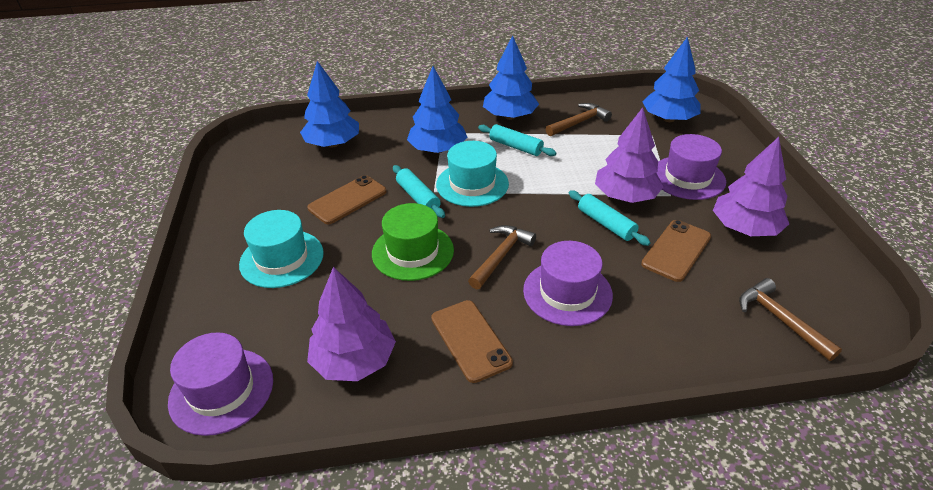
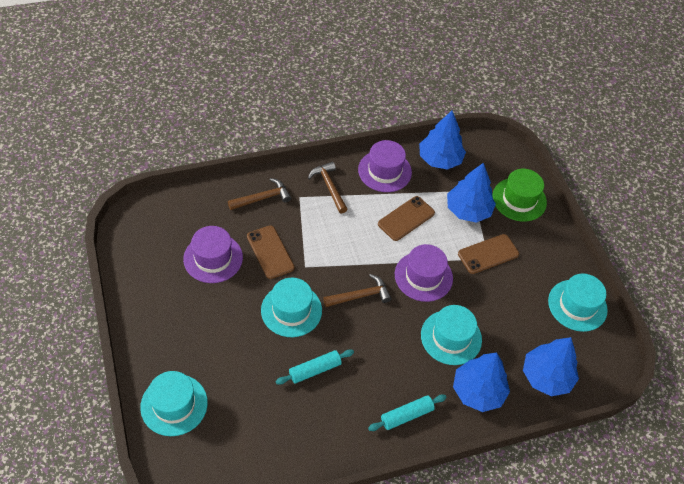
purple tree: [307,267,396,381] [595,107,664,203] [713,137,789,236] = 3 -> none = 0
turquoise hat: [239,210,324,288] [436,141,509,207] = 2 -> [140,371,208,436] [261,278,322,337] [421,305,482,365] [548,274,608,332] = 4
turquoise rolling pin: [393,165,445,218] [478,124,557,156] [569,190,651,246] = 3 -> [275,349,354,385] [368,394,447,431] = 2

